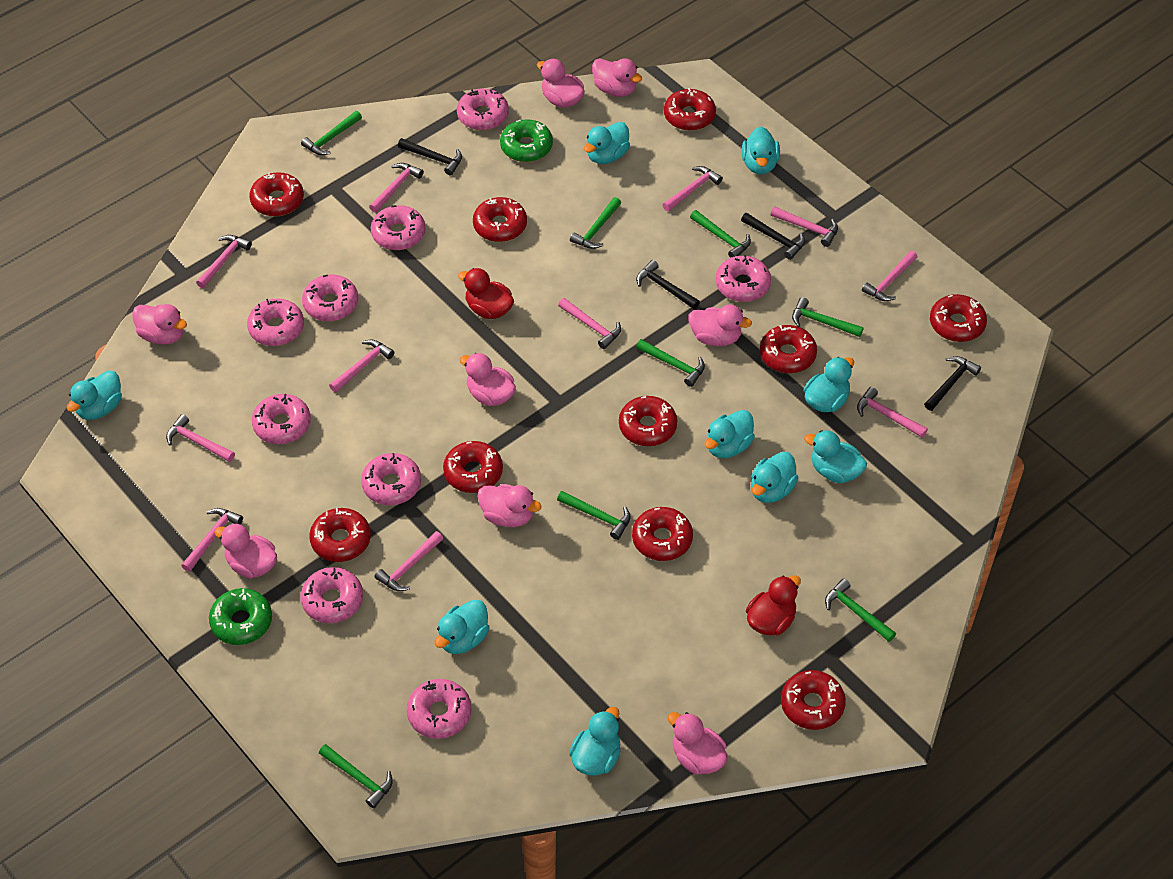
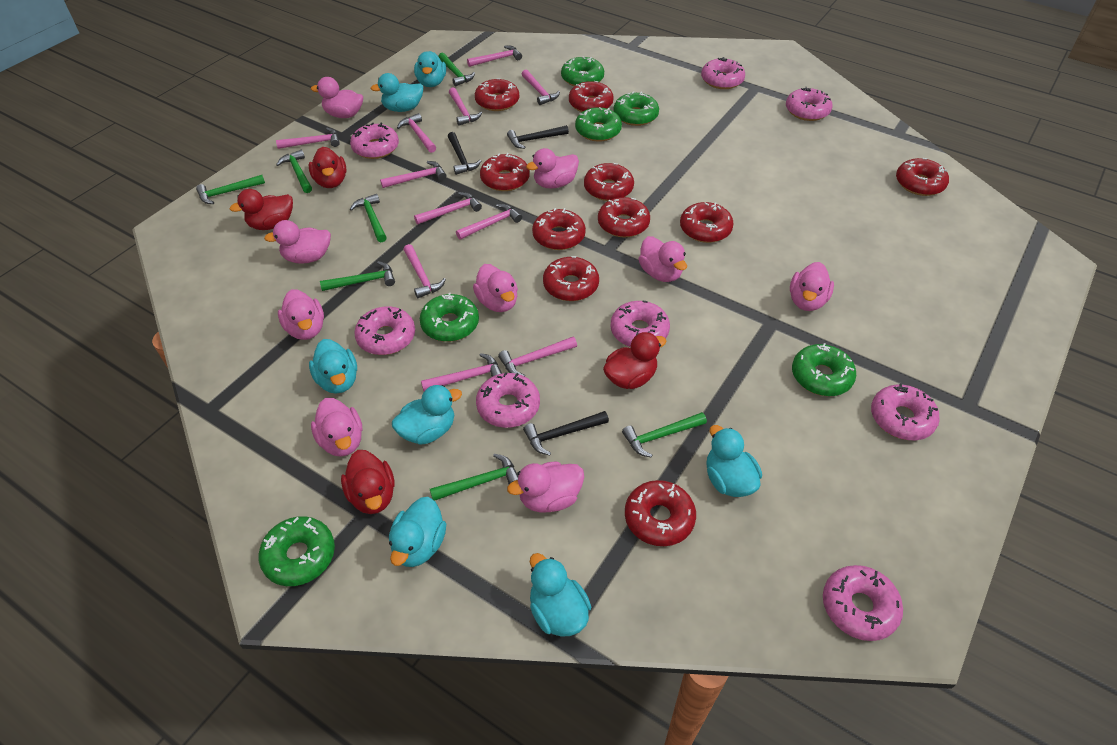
black hammer: [398,138,462,175] [636,260,700,309] [741,213,805,260] [924,356,981,411] = 4 -> [447,132,481,175] [507,125,569,149] [523,411,609,455] = 3
green donut: [209,588,272,645] [500,119,553,162] = 2 -> [258,516,335,586] [420,293,479,342] [561,57,604,86] [575,107,622,142] [613,91,659,126] [792,343,856,396] = 6
green hammer: [301,111,362,155] [319,744,393,808] [557,491,631,540] [570,197,621,249] [636,339,705,387] [690,210,751,258] [792,297,864,337] [825,578,896,642] = 8 -> [196,175,265,204] [276,150,312,193] [320,261,395,291] [350,194,387,242] [430,454,518,501] [438,52,475,86] [622,412,707,458] = 7
pink donut: [247,298,304,346] [252,394,311,444] [300,567,363,623] [302,275,358,321] [361,453,421,505] [371,205,425,250] [407,679,471,739] [457,89,509,130] [715,255,771,302] = 9 -> [350,123,399,159] [354,306,415,355] [476,372,540,428] [610,300,670,347] [701,57,745,89] [786,87,832,121] [823,565,903,641] [871,384,940,440] = 8
pink duck: [132,304,187,345] [214,523,277,578] [460,353,516,406] [478,484,541,527] [537,59,585,108] [592,58,642,97] [668,712,728,775] [688,305,752,346] = 8 -> [264,220,331,264] [278,289,324,340] [311,77,363,118] [311,398,362,457] [473,264,518,312] [507,461,584,513] [526,148,579,189] [639,236,687,282] [790,262,834,311] = 9
red duck: [458,268,514,319] [746,575,801,635] = 2 -> [230,189,293,230] [309,147,347,188] [341,450,394,514] [603,332,667,389] = 4
turquoise duck: [67,370,122,420] [435,600,489,654] [569,707,621,776] [584,122,630,164] [705,410,755,458] [741,127,780,174] [751,452,798,503] [803,357,854,412] [804,430,867,483] = 9 -> [309,339,357,394] [370,73,423,112] [389,497,446,567] [392,385,462,445] [414,51,446,87] [530,553,591,637] [706,425,762,497] = 7

